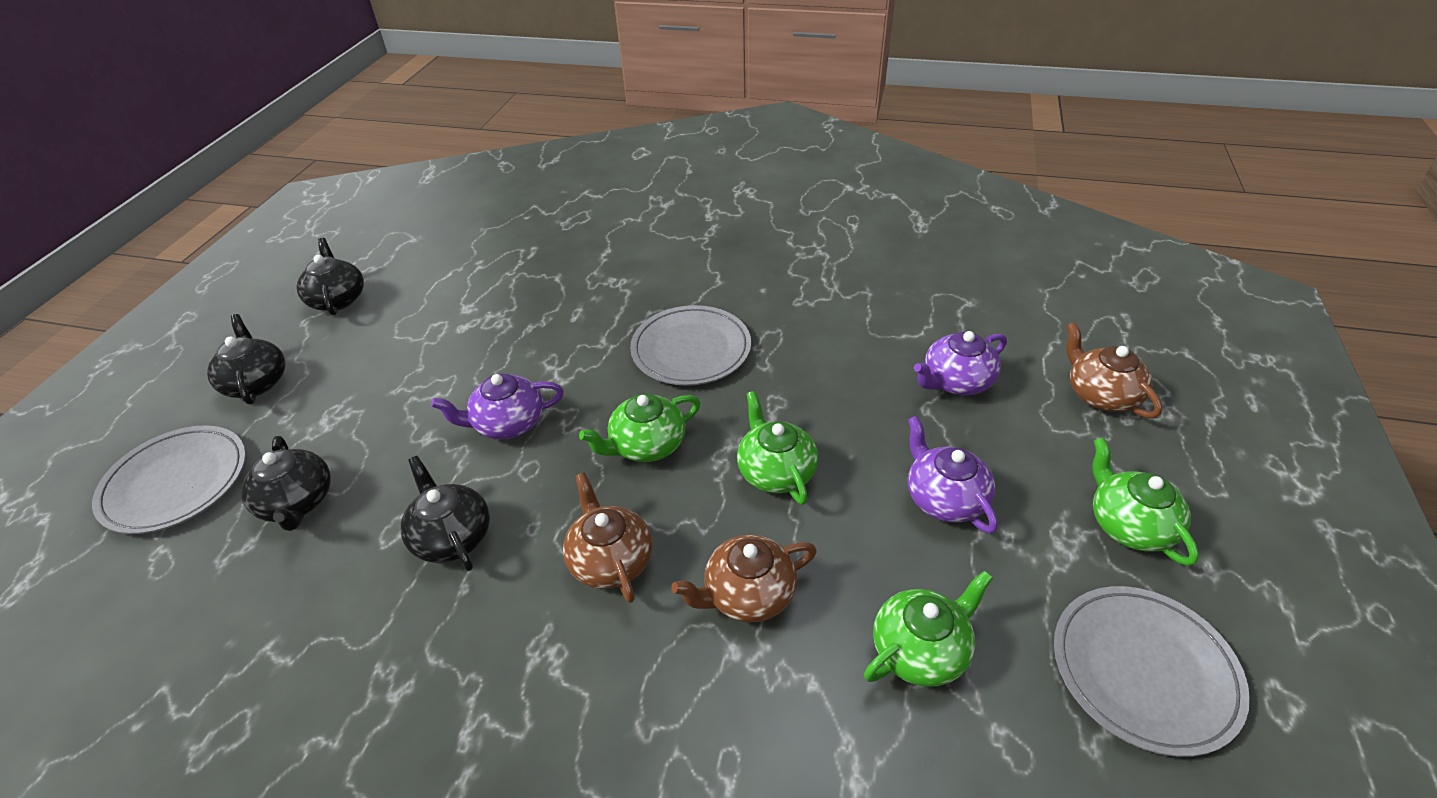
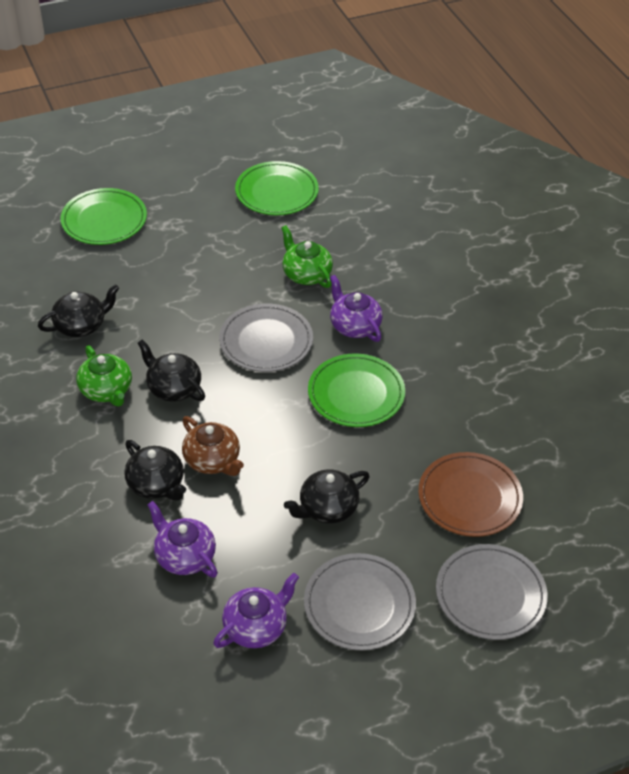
brown plate: none = 0 -> [418,452,523,537] = 1
brown teapot: [563,472,652,603] [671,535,817,623] [1066,322,1162,418] = 3 -> [182,416,244,476] = 1
green plate: none = 0 -> [60,188,147,245] [235,161,319,215] [308,354,405,427] = 3
green teapot: [579,394,700,462] [737,391,818,505] [864,570,993,687] [1092,437,1199,566] = 4 -> [76,345,132,407] [281,225,333,288] = 2

